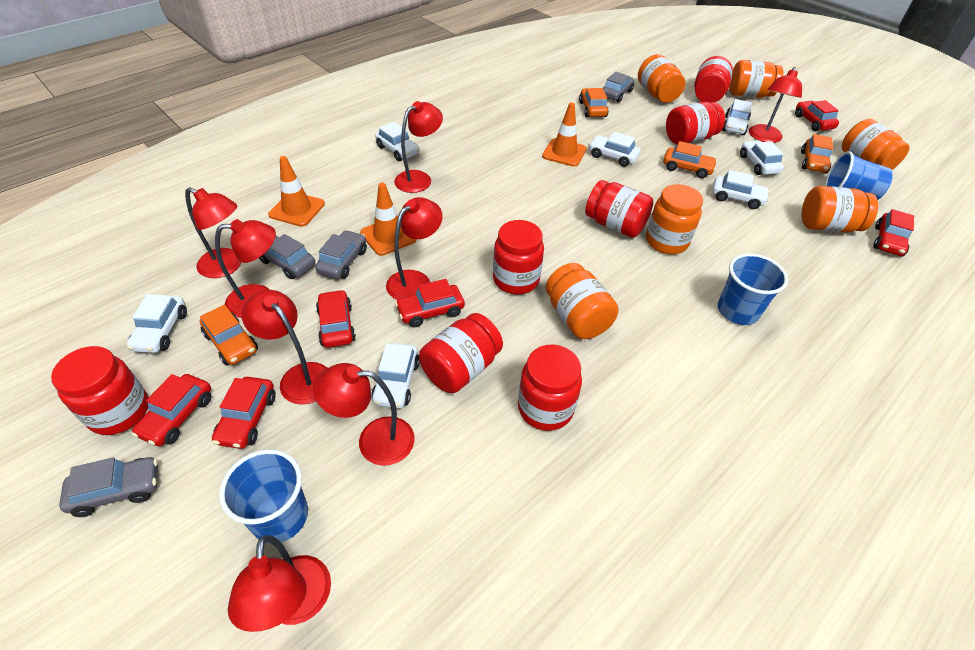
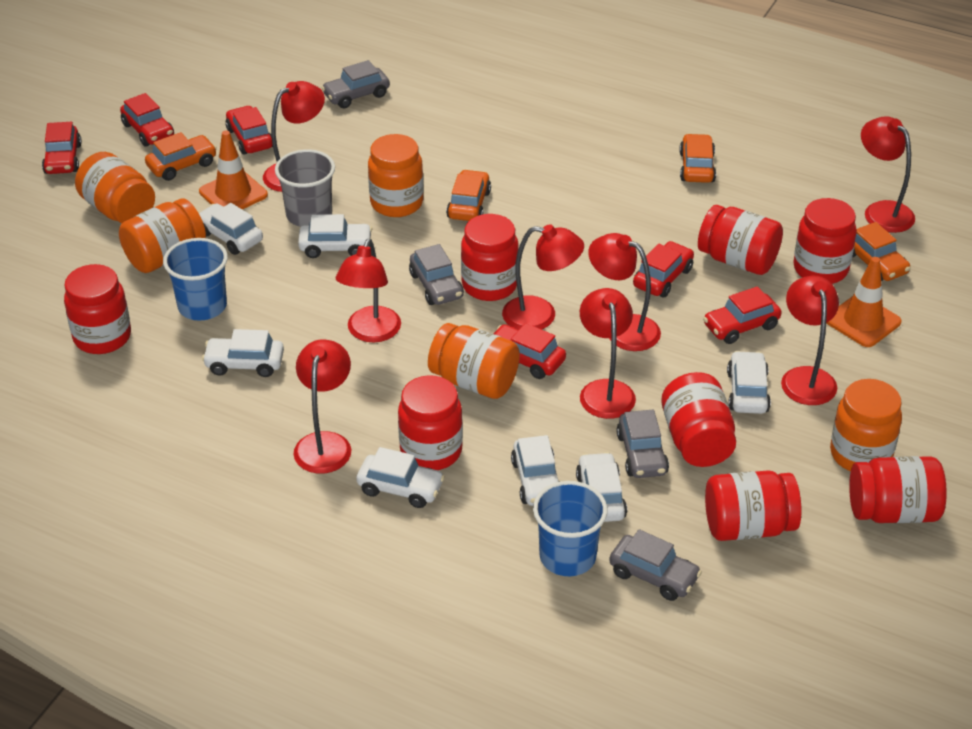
blue cup: [219,449,308,543] [718,253,788,325] [825,151,893,200] = 3 -> [163,238,228,321] [533,481,608,576] = 2
grey cup: none = 0 -> [275,149,335,227] = 1
orange jar: [546,263,619,339] [638,54,685,103] [646,184,703,254] [729,60,783,98] [802,186,878,233] [842,119,910,170] = 6 -> [75,152,155,224] [119,199,206,273] [368,134,424,217] [428,323,520,399] [830,379,902,471] = 5
orange traffic cone: [268,156,325,227] [360,183,417,256] [542,102,587,166] = 3 -> [199,130,268,209] [827,257,902,347] = 2
red jar: [51,346,149,435] [419,313,503,393] [493,220,544,295] [518,345,582,431] [585,180,653,238] [666,102,725,145] [694,56,733,103] = 7 -> [64,264,131,354] [398,375,463,470] [461,214,519,301] [661,372,736,467] [698,205,783,275] [705,470,802,541] [793,198,857,284] [849,456,947,523] = 8

